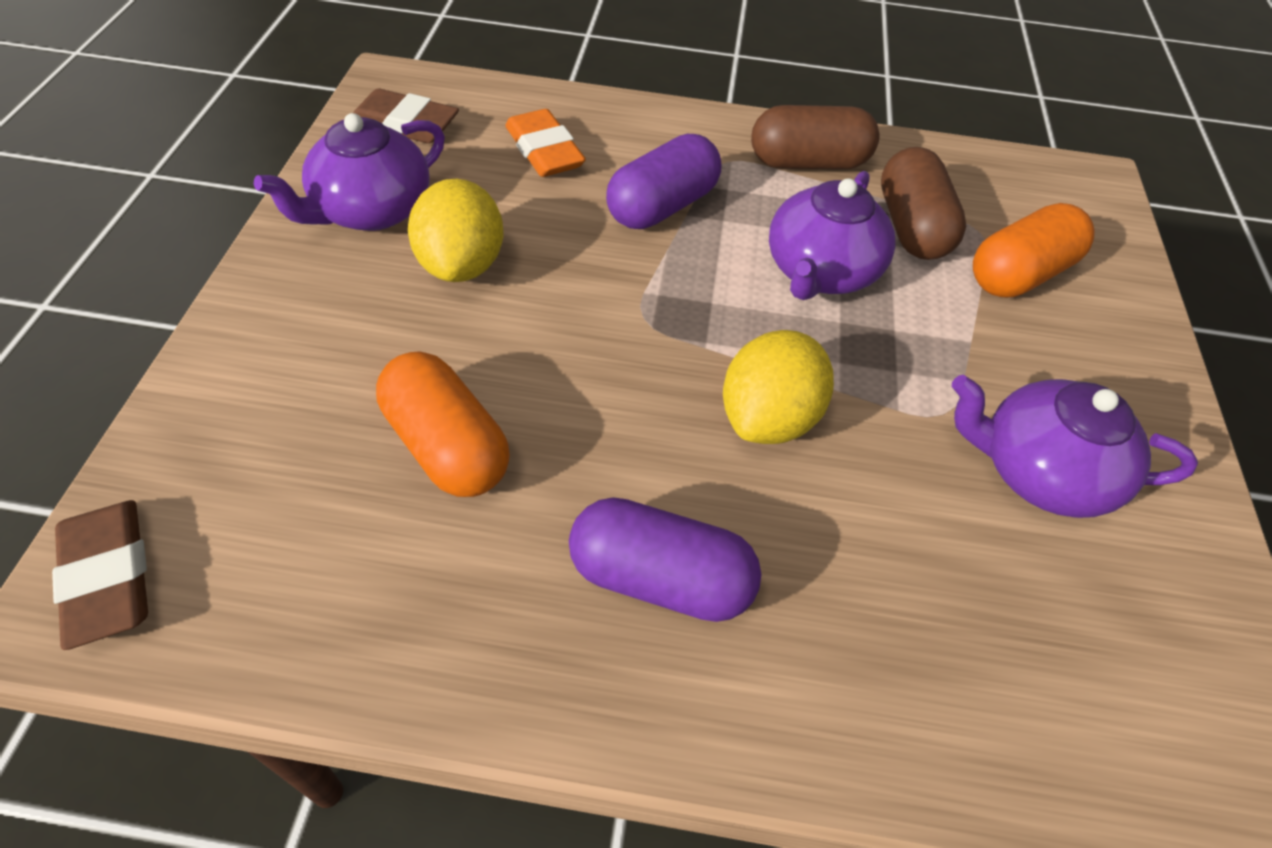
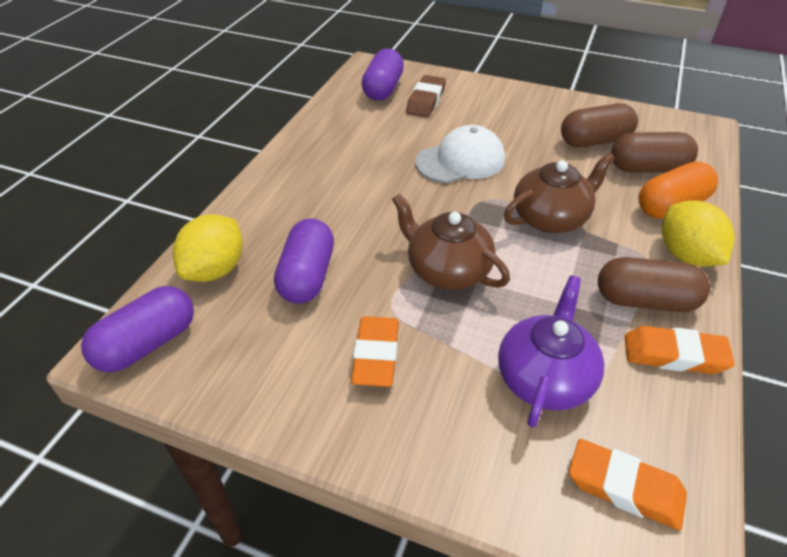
brown capsule: [751,105,880,169] [881,147,966,260] = 2 -> [561,104,638,147] [598,257,710,312] [611,132,698,173] = 3
brown eraser: [52,500,148,650] [353,89,459,144] = 2 -> [406,75,446,117] = 1
brown teapot: none = 0 -> [392,194,510,290] [504,153,615,233] = 2
orange capsule: [376,351,510,497] [973,203,1095,298] = 2 -> [639,161,718,219] = 1
orange eraser: [505,109,586,177] = 1 -> [351,316,399,387] [569,439,687,530] [625,326,735,374] = 3
purple capsule: [569,497,761,622] [606,134,721,229] = 2 -> [81,286,194,372] [274,219,334,304] [361,48,404,100] = 3
purple teapot: [254,113,445,231] [769,171,896,300] [952,375,1198,518] = 3 -> [498,275,604,428] = 1
white cap: none = 0 -> [415,125,505,183] = 1

